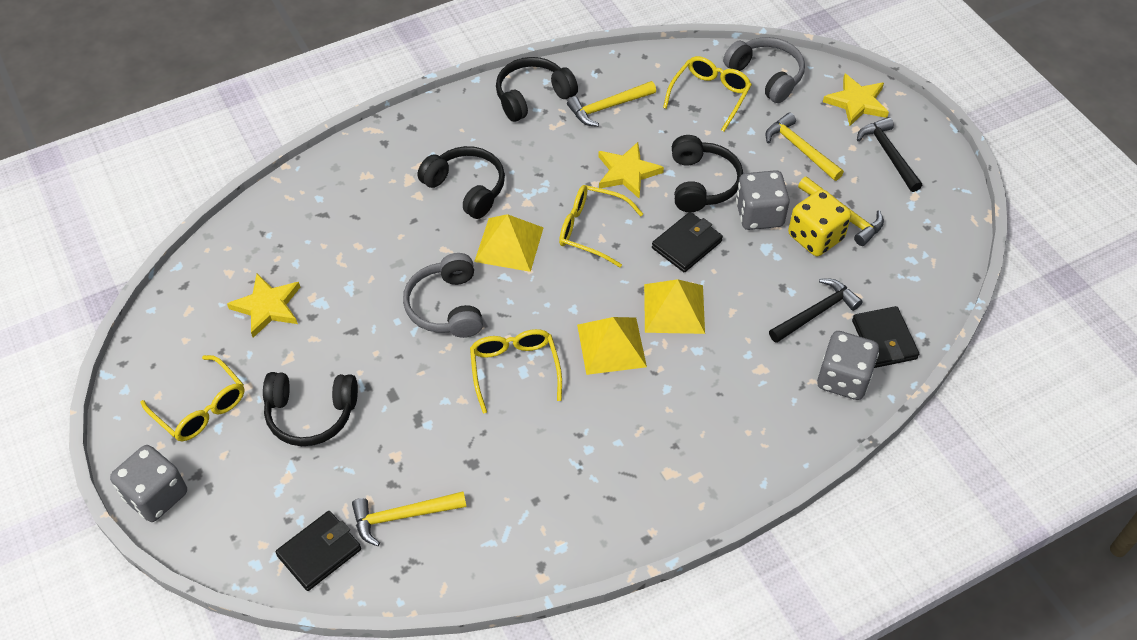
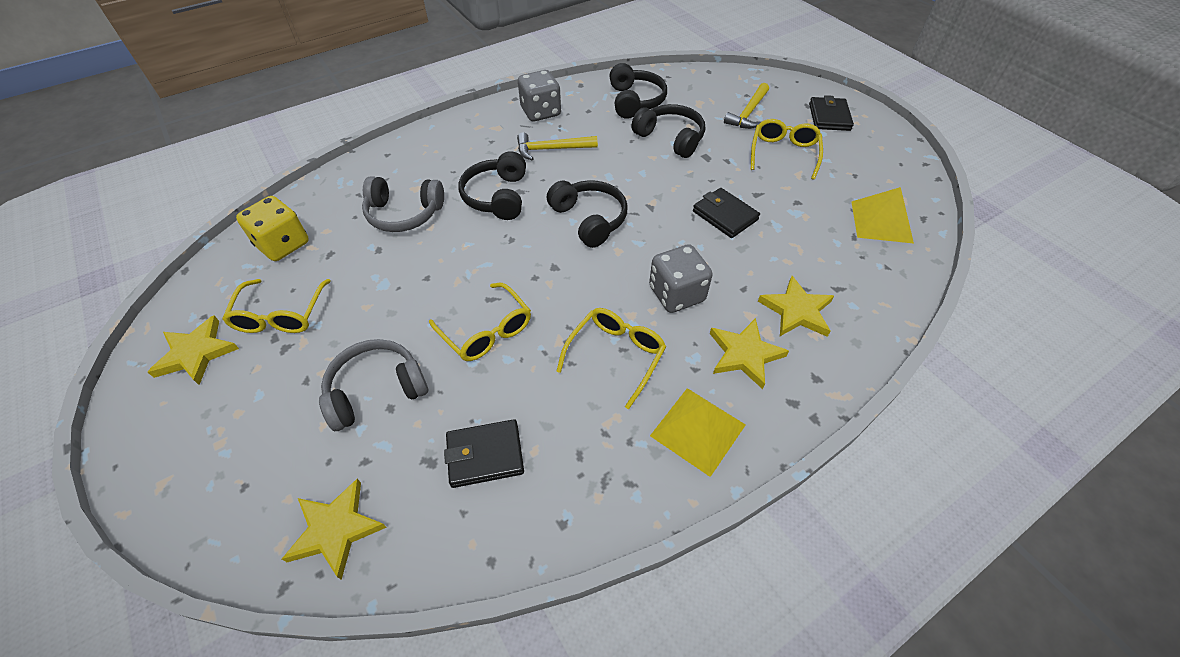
black hammer: [769,278,863,343] [857,117,922,192] = 2 -> none = 0
grey dice: [110,445,187,522] [736,170,790,230] [817,331,879,400] = 3 -> [518,70,561,121] [649,244,713,313] = 2
yellow hammer: [352,492,466,546] [567,81,656,127] [765,113,844,181] [798,177,884,246] = 4 -> [517,132,598,160] [724,83,769,129] = 2
yellow pyramid: [474,214,544,272] [577,317,647,375] [644,279,705,334] = 3 -> [650,388,746,477] [851,187,914,244] = 2
yellow star: [227,274,300,338] [599,142,664,199] [823,74,889,126] = 3 -> [148,316,239,385] [282,479,387,580] [710,318,789,389] [758,276,834,337] = 4

